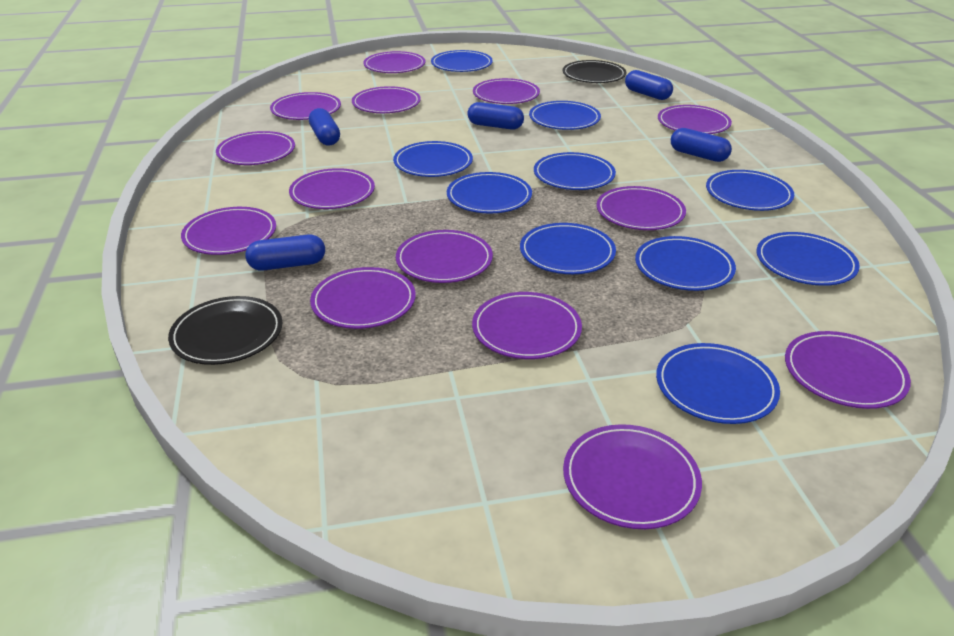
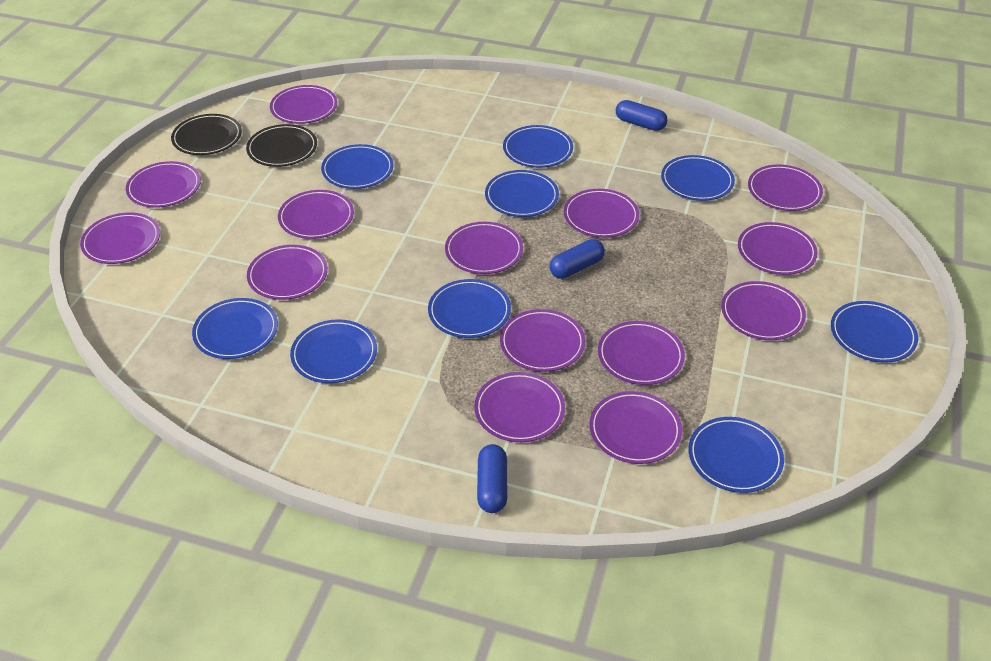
blue capsule: [245,235,325,271] [309,108,340,145] [467,102,524,130] [625,70,673,100] [671,128,732,162] = 5 -> [477,444,507,513] [549,239,605,279] [616,100,668,131] = 3
blue plate: [393,141,473,177] [431,50,493,72] [447,172,532,214] [520,223,616,274] [529,101,601,130] [534,152,616,190] [635,236,736,291] [656,343,780,424] [706,170,794,211] [757,232,860,286] = 10 -> [192,298,278,359] [290,319,377,383] [321,144,393,189] [428,279,511,338] [485,170,559,217] [503,125,573,168] [661,155,735,201] [688,417,784,493] [831,301,918,363] = 9

